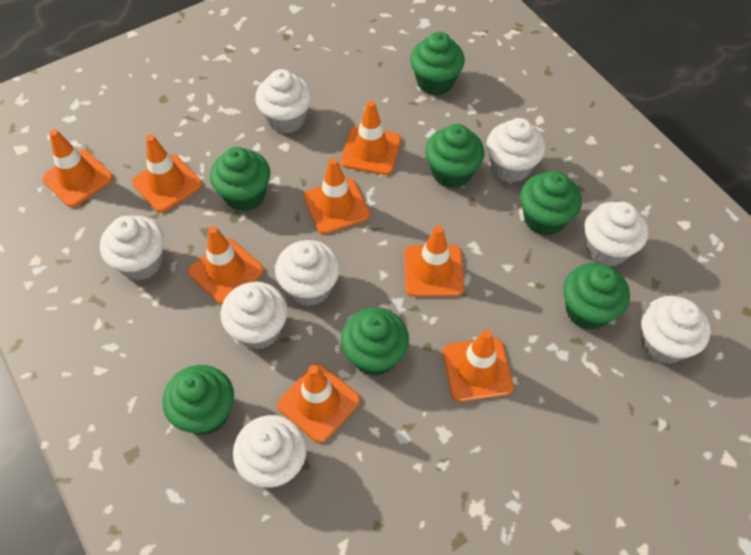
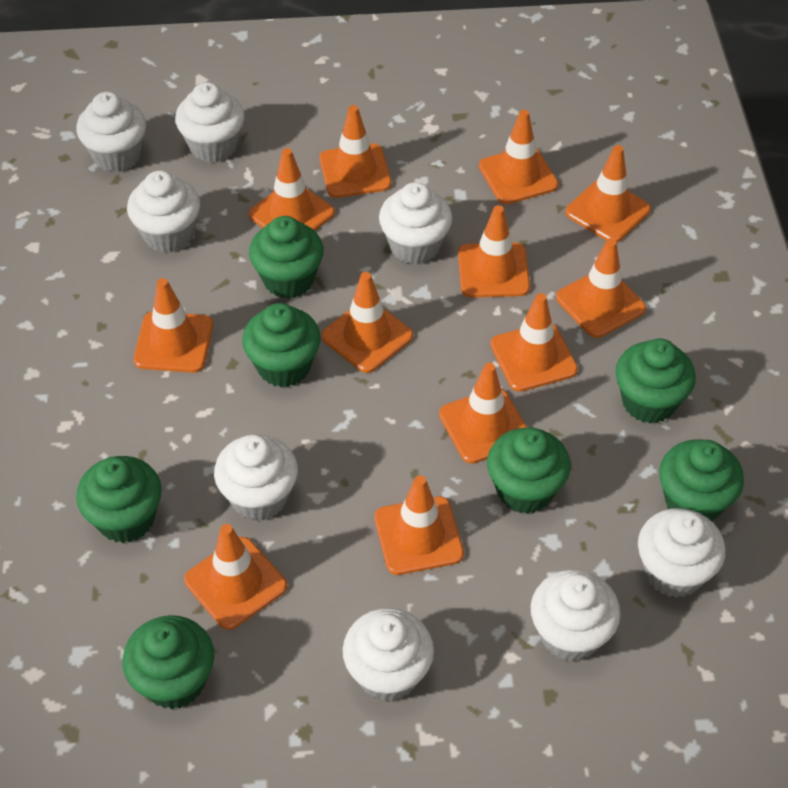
orange traffic cone: [42,129,113,207] [132,135,202,213] [188,226,264,304] [277,364,360,443] [303,158,370,234] [341,101,401,175] [404,226,464,297] [443,330,514,402] = 8 -> [133,278,213,373] [184,524,287,630] [249,148,335,231] [319,105,391,198] [321,272,413,373] [375,475,464,575] [439,363,527,464] [458,205,530,298] [479,110,558,204] [490,293,578,392] [556,238,646,338] [565,145,651,242] = 12

